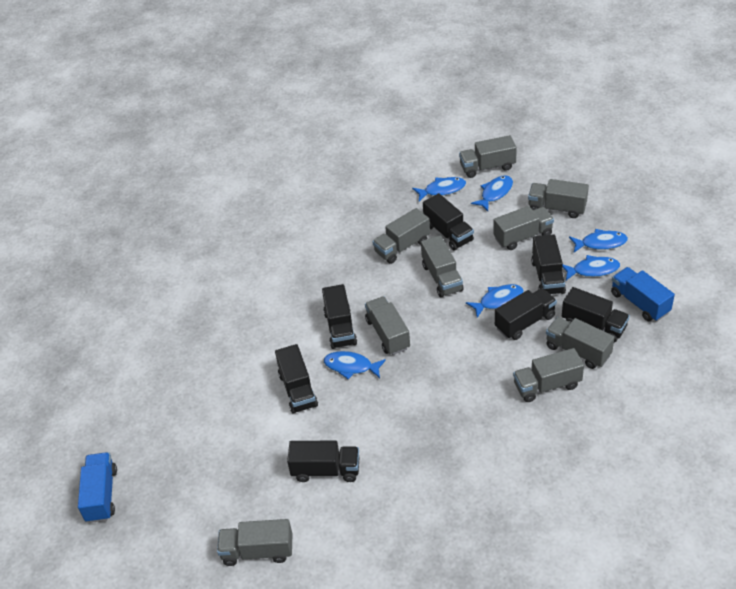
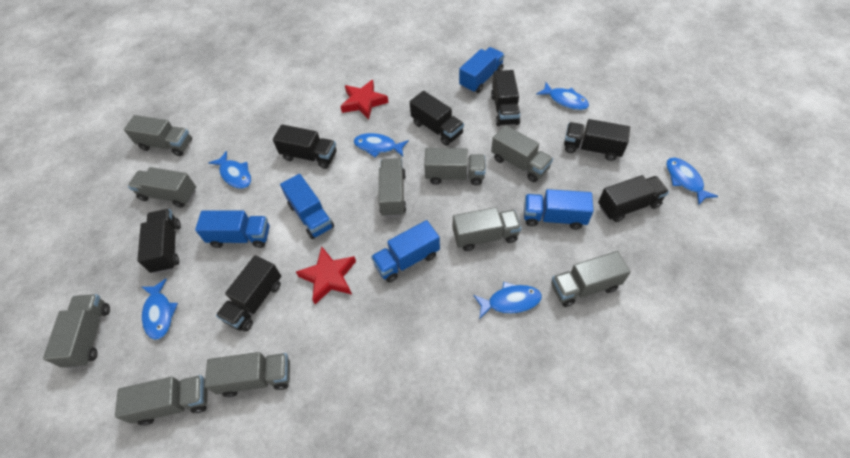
blue truck: [78,452,117,523] [611,267,675,321] = 2 -> [195,211,270,248] [280,174,334,239] [371,220,440,283] [459,47,505,93] [524,189,594,230] = 5
grey truck: [217,519,292,566] [365,297,410,355] [372,208,430,264] [421,235,464,297] [459,135,517,178] [493,206,554,250] [513,348,584,402] [528,179,589,218] [546,317,615,369] = 9 -> [43,294,110,368] [115,375,207,425] [124,115,192,156] [128,167,196,208] [204,352,290,397] [378,158,406,217] [424,148,485,185] [453,207,521,251] [491,125,553,182] [551,251,631,307] = 10
red star: none = 0 -> [296,246,356,304] [340,80,389,120] = 2

